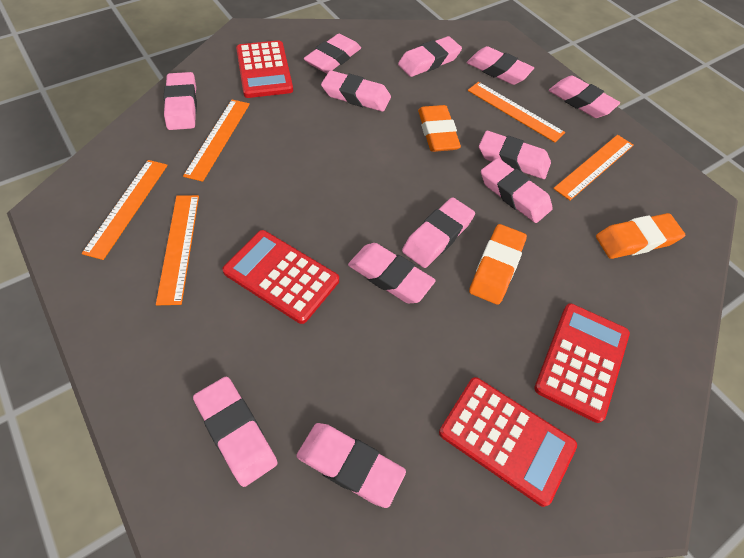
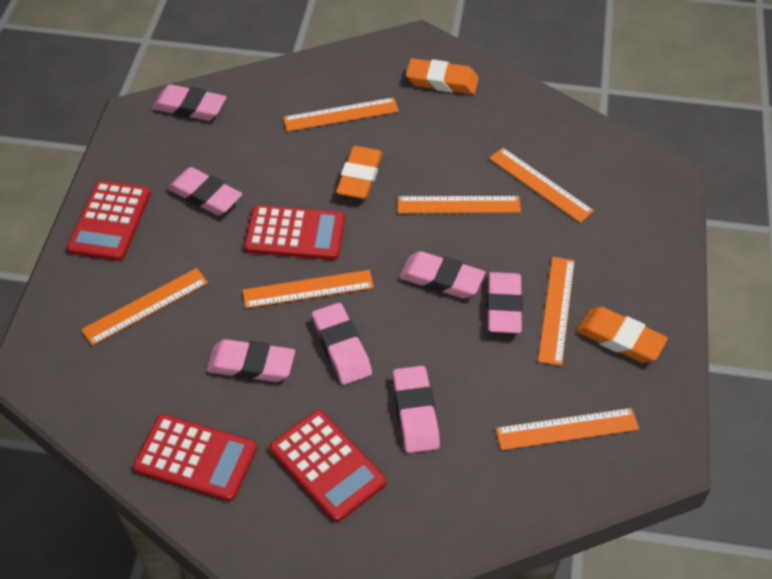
orange ruler: [82,160,168,260] [156,195,199,305] [183,99,250,182] [468,82,565,142] [553,135,634,201] = 5 -> [81,268,208,346] [242,270,374,308] [283,97,399,132] [398,196,521,213] [489,148,594,223] [495,408,639,450] [538,257,575,366] = 7
pink eraser: [164,72,197,130] [193,377,278,487] [296,423,406,508] [304,34,361,73] [321,70,391,112] [348,243,436,303] [398,36,462,77] [402,197,475,268] [467,46,534,85] [479,131,551,179] [481,158,553,223] [549,76,620,118] = 12 -> [152,85,226,121] [168,167,242,216] [206,339,295,382] [312,303,372,385] [392,366,440,453] [399,251,485,298] [487,272,523,333] = 7

